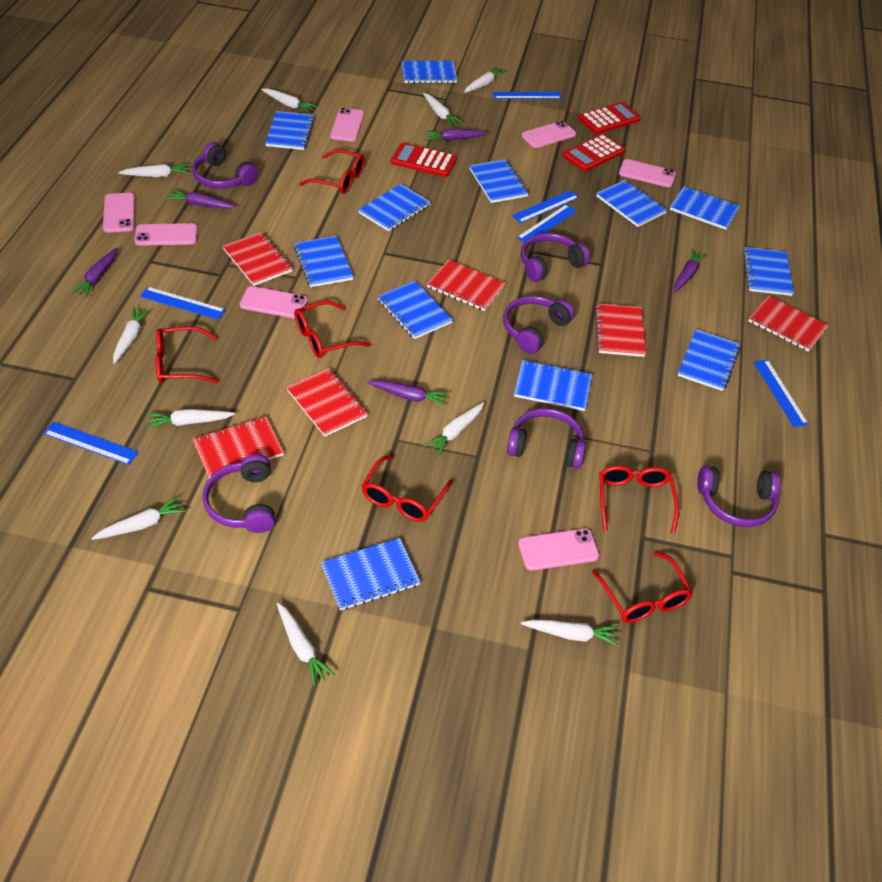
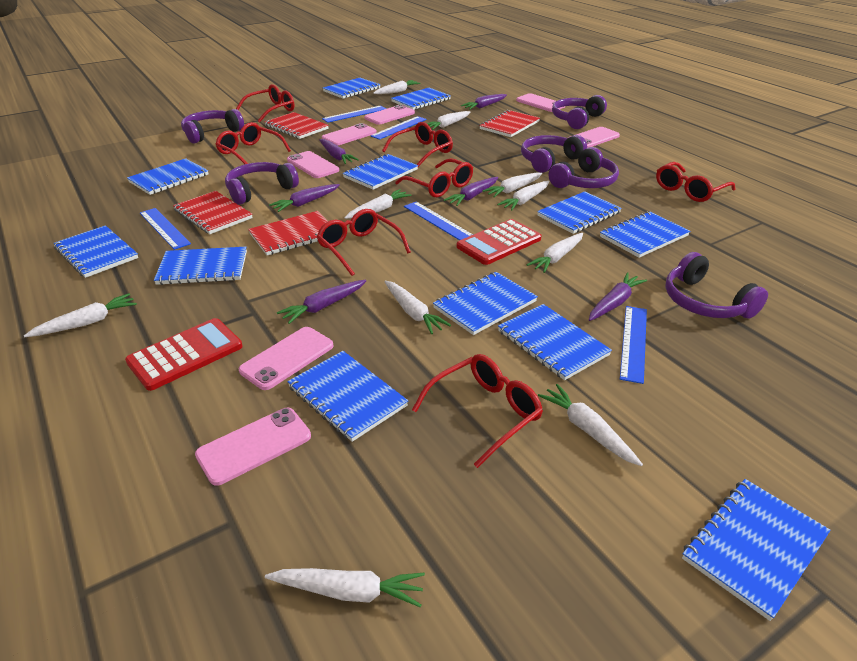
blue ruler: [43,421,139,465] [140,287,225,320] [493,92,562,99] [512,190,579,223] [517,204,577,242] [754,359,808,427] = 6 -> [140,208,191,250] [322,106,386,123] [371,116,427,140] [404,202,473,240] [620,306,647,384] = 5
purple carrot: [71,248,118,297] [166,189,236,209] [367,380,449,407] [424,128,488,141] [674,249,707,293] = 5 -> [269,184,340,212] [277,279,366,324] [319,139,359,164] [444,177,498,206] [461,94,507,110] [589,272,647,321] = 6
red calculator: [391,143,457,177] [562,134,625,171] [578,102,641,134] = 3 -> [125,318,242,391] [457,219,542,265] = 2
red glasses: [156,326,219,384] [294,301,371,358] [300,149,365,194] [361,455,453,522] [592,552,693,623] [599,465,679,534] = 6 -> [216,122,291,164] [236,84,294,122] [316,209,411,276] [382,122,453,167] [395,158,473,197] [412,354,543,468] [656,162,735,202] = 7
red notebook: [193,416,284,478] [223,232,293,286] [286,368,368,437] [427,260,506,311] [595,303,646,357] [748,296,829,352] = 6 -> [173,191,253,234] [248,211,328,255] [265,112,329,139] [479,110,540,137] = 4

